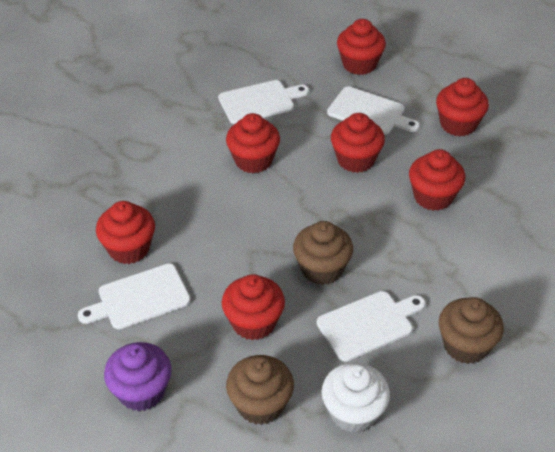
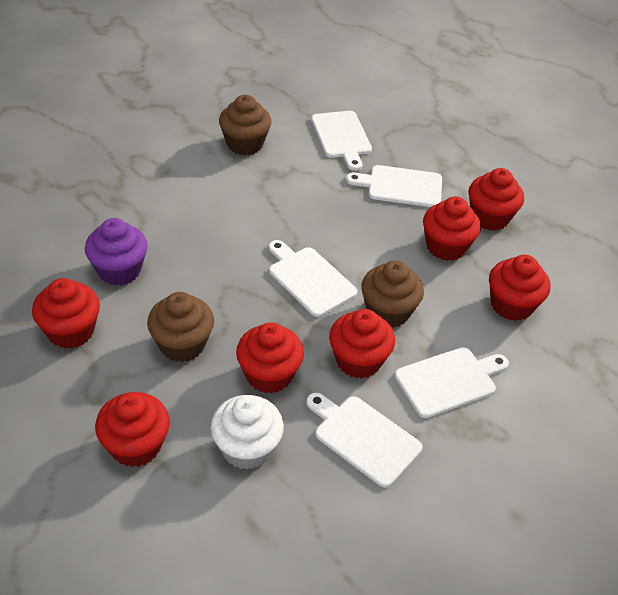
white cutting board: [78,263,191,329] [218,80,309,124] [317,291,425,362] [327,87,420,135] = 4 -> [269,240,357,317] [306,393,422,487] [311,111,372,171] [346,165,442,207] [395,347,509,418] = 5

